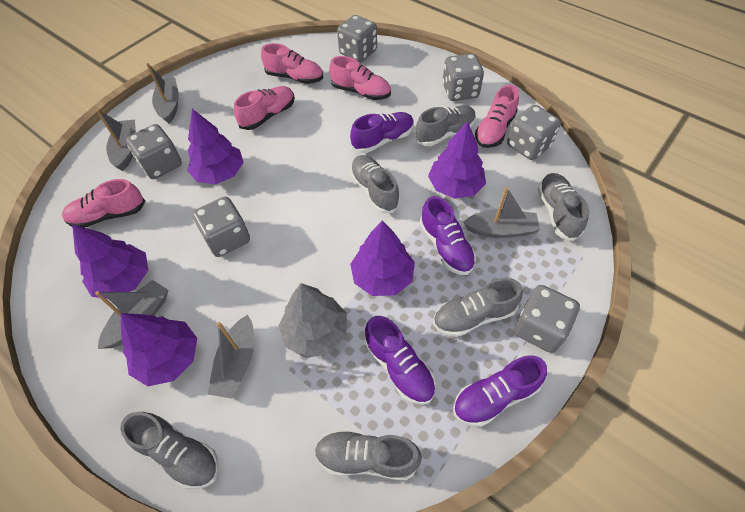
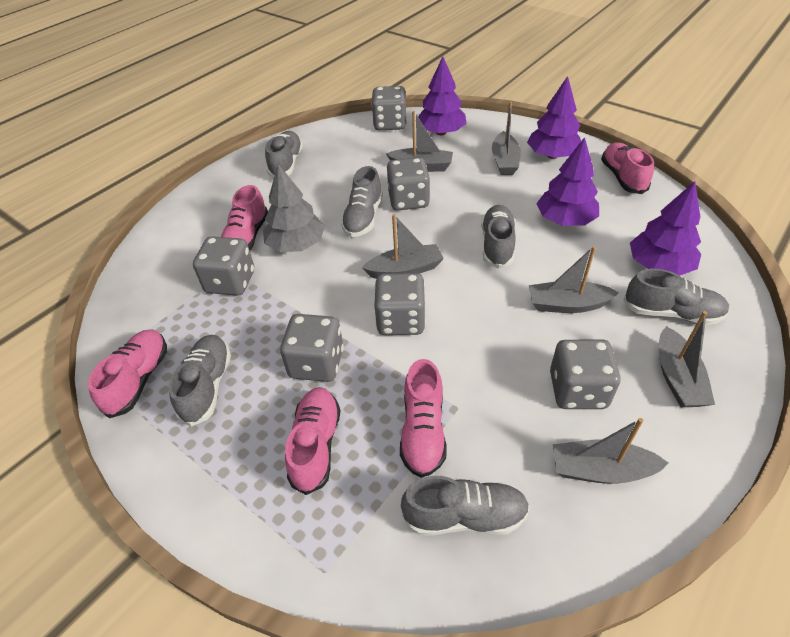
grey boat: [95,280,169,349] [96,109,136,171] [146,63,179,123] [208,315,254,399] [463,187,540,238] = 5 -> [362,214,444,279] [386,111,453,172] [492,102,521,175] [529,246,619,313] [553,418,668,484] [659,311,715,407] = 6
purple shoe: [350,112,414,153] [364,316,436,405] [420,196,476,275] [453,355,547,427] = 4 -> none = 0
purple tree: [72,224,148,299] [121,313,197,386] [187,109,244,184] [350,220,415,296] [428,121,486,199] = 5 -> [418,56,467,135] [527,76,581,159] [536,137,599,226] [630,181,701,276] = 4

